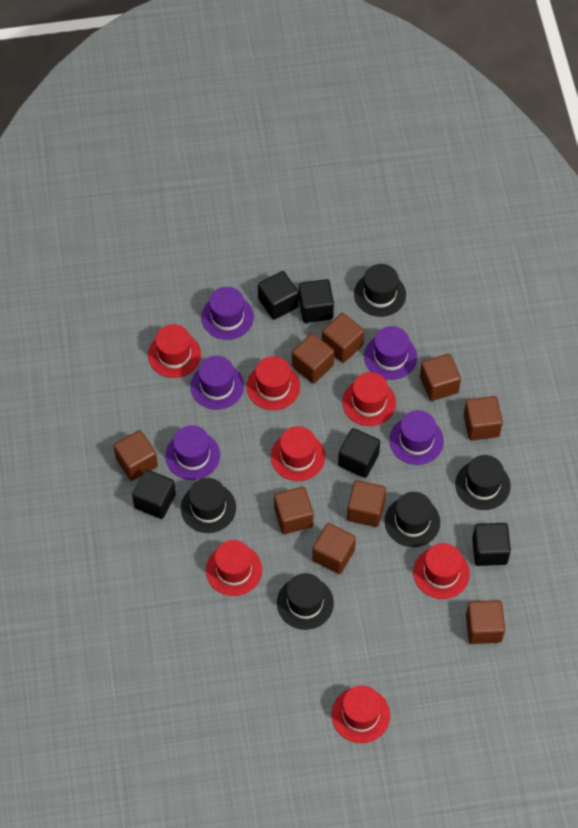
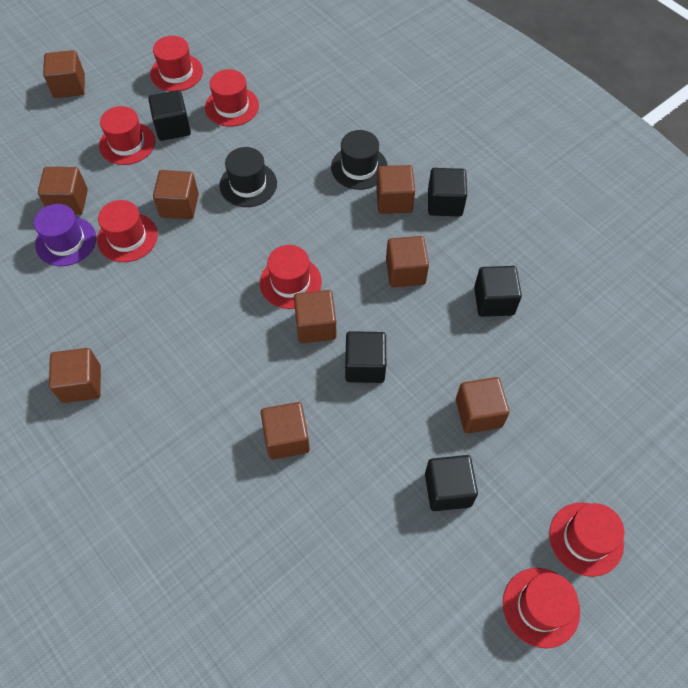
black hat: [181,478,236,533] [277,573,334,630] [354,264,406,317] [385,492,440,547] [455,455,511,510] = 5 -> [219,147,277,207] [331,130,388,190] = 2
purple hat: [165,425,220,480] [190,356,244,410] [201,287,254,340] [364,326,417,380] [389,410,444,465] = 5 -> [34,204,96,266] = 1

